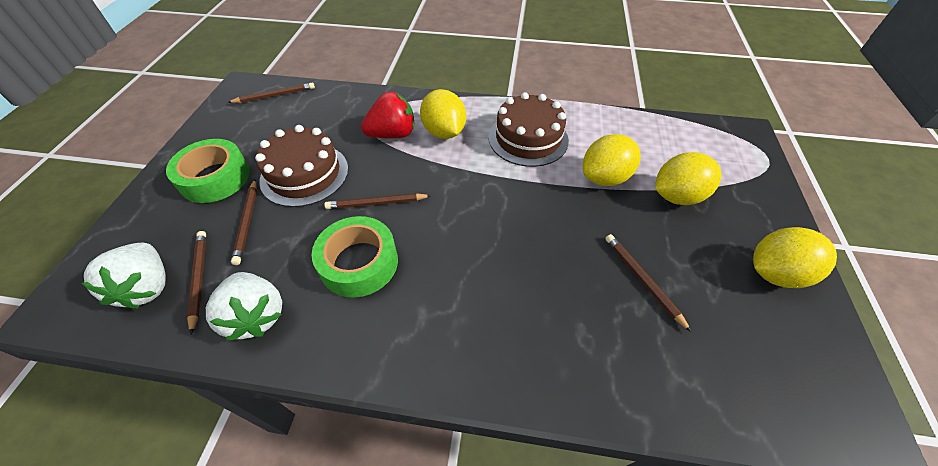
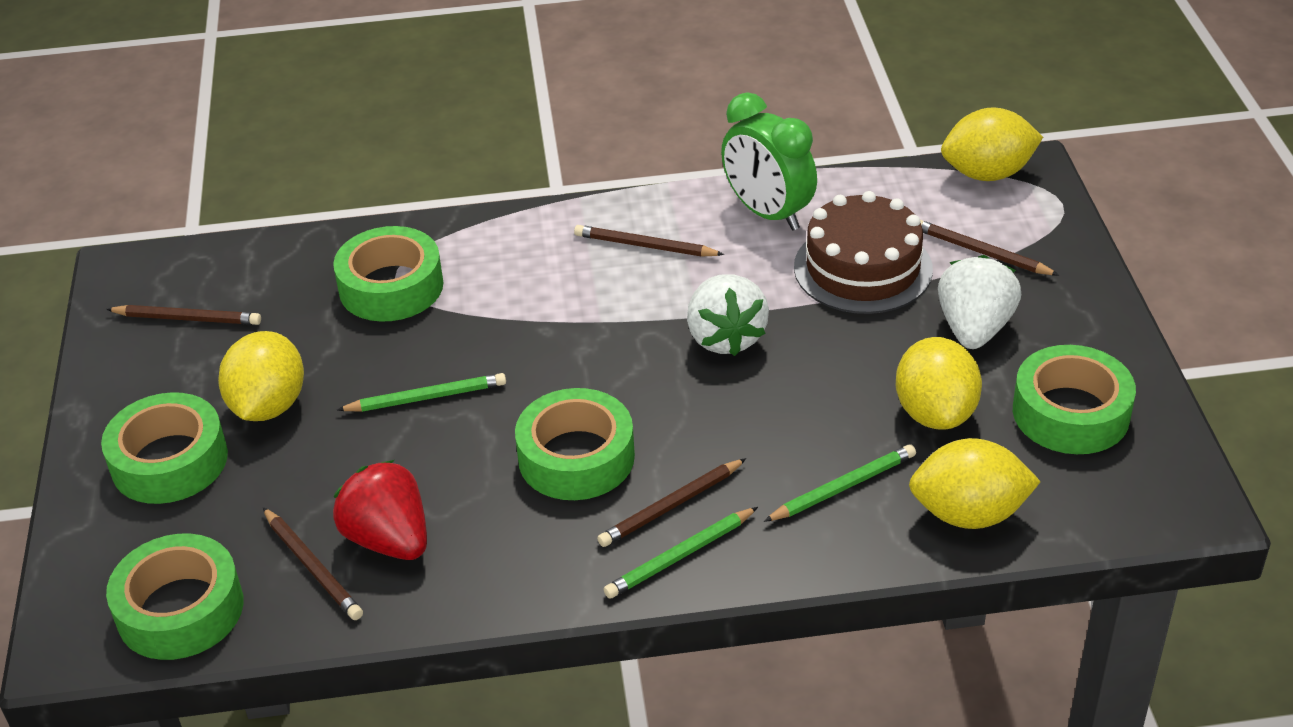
brown cake: [255,125,348,207] [489,92,569,167] = 2 -> [794,191,933,314] = 1
green clock: none = 0 -> [721,92,817,231] = 1
green pencil: none = 0 -> [337,373,506,412] [604,507,758,599] [764,444,916,522] = 3
green tape: [166,139,250,203] [312,216,398,298] = 2 -> [101,392,228,504] [106,534,244,660] [333,226,443,322] [515,388,635,500] [1013,345,1136,454] = 5

